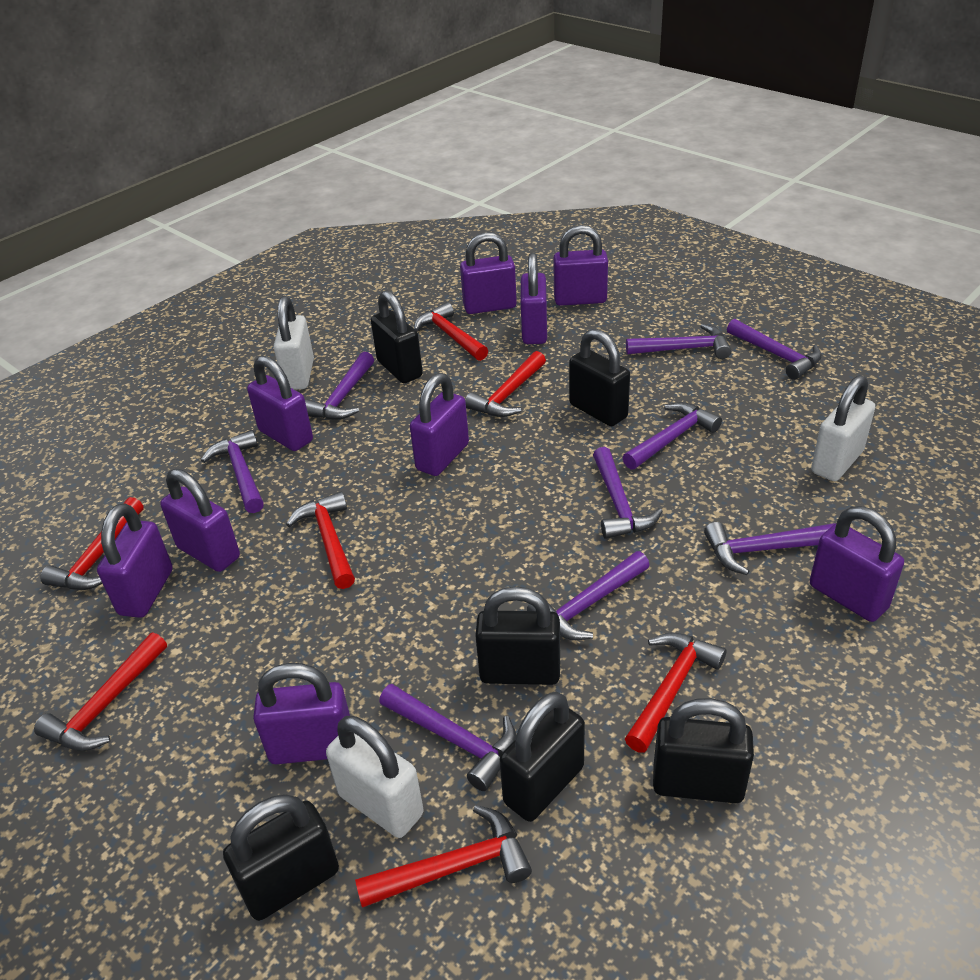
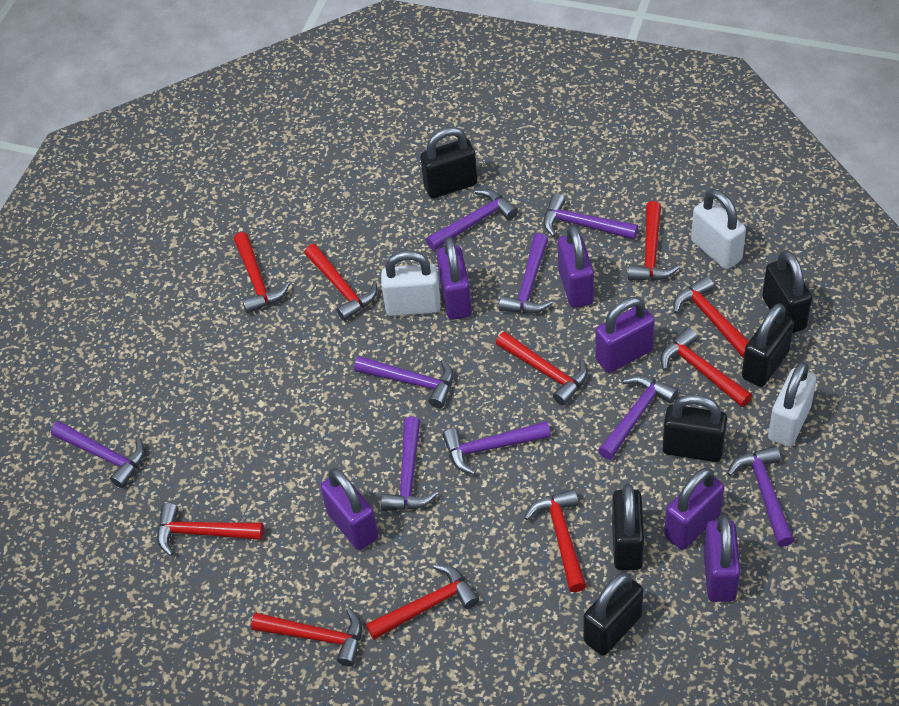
purple padlock: [97,503,173,618] [160,469,240,572] [247,355,313,451] [253,663,350,764] [410,373,469,476] [460,232,517,314] [521,253,547,344] [553,225,608,306] [810,506,904,622] = 9 -> [320,468,378,550] [437,237,472,320] [558,225,594,308] [595,297,655,373] [664,468,724,550] [703,514,741,602] = 6
red hammer: [34,632,167,751] [40,497,143,590] [286,492,355,589] [355,805,532,908] [414,302,488,361] [465,351,546,417] [625,632,727,753] = 7 -> [157,503,264,556] [234,232,290,314] [251,608,362,666] [304,244,377,321] [366,564,479,640] [496,332,588,405] [524,489,587,592] [628,201,680,281] [661,327,752,407] [673,276,749,358] = 10

